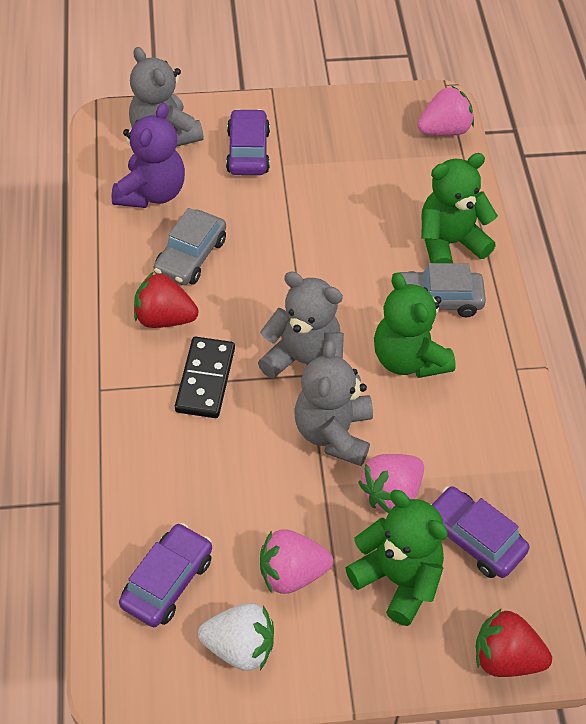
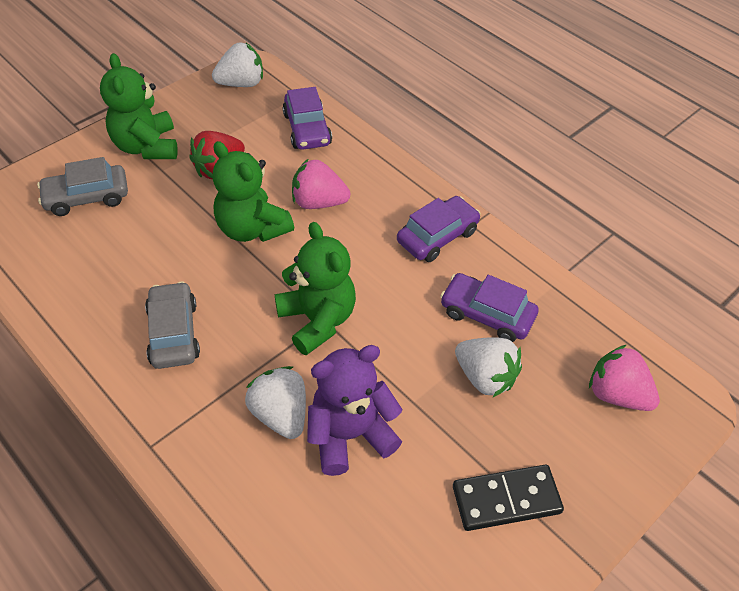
grey teddy bear: [129,47,204,147] [258,272,344,379] [295,340,373,466] = 3 -> none = 0
pink strawberry: [260,529,333,594] [358,454,424,513] [417,86,474,136] = 3 -> [292,158,350,209] [589,345,660,411] = 2
red strawberry: [134,272,199,328] [476,608,552,677] = 2 -> [189,131,245,179] = 1
white strawberry: [198,603,274,671] = 1 -> [212,43,263,87] [245,366,306,439] [455,337,522,397] = 3

